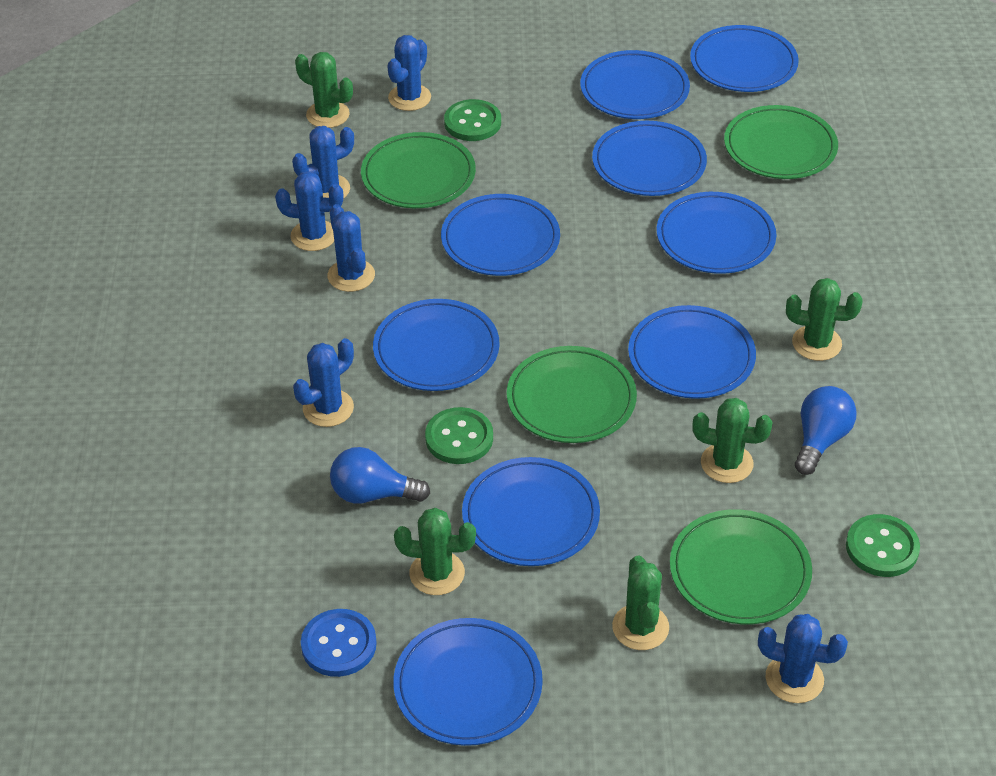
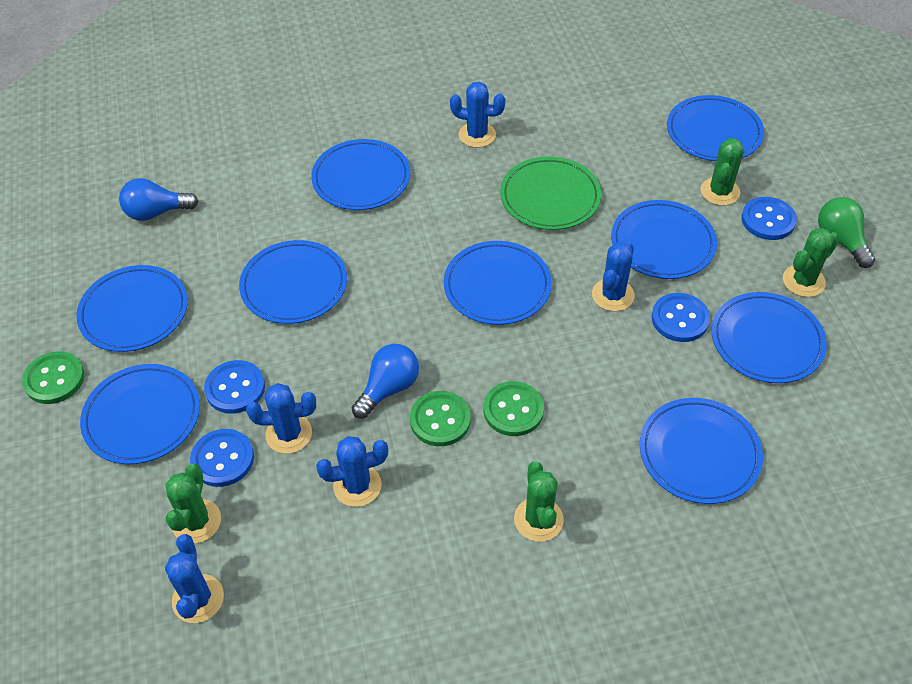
blue button: [301,609,377,677] = 1 -> [190,429,254,487] [204,360,265,414] [652,293,710,342] [742,197,797,240] = 4
blue cactus: [275,171,343,251] [292,126,354,199] [293,338,354,427] [327,204,375,292] [387,35,431,111] [758,614,848,703] = 6 -> [165,534,224,623] [246,383,316,454] [316,436,388,507] [450,82,505,148] [592,241,635,311] = 5
green cactus: [295,52,353,128] [394,508,476,595] [612,556,669,650] [692,398,773,483] [786,278,863,361] = 5 -> [166,464,221,544] [514,462,564,542] [700,138,744,206] [783,228,839,297] = 4
green light bulb: none = 0 -> [818,197,875,268] = 1
green plate: [361,132,476,208] [507,346,637,443] [670,509,812,624] [724,105,838,179] = 4 -> [500,156,601,230] = 1

